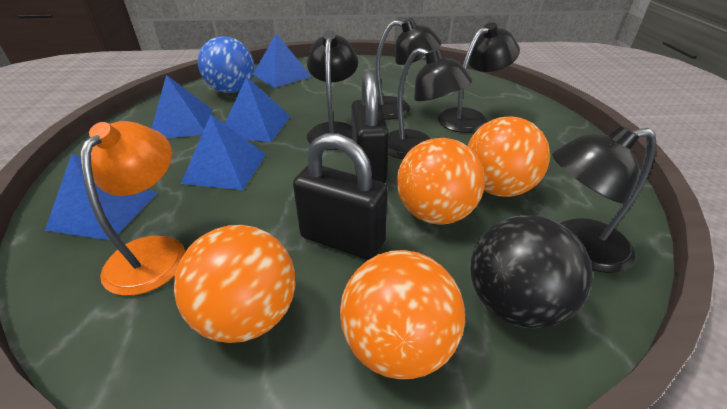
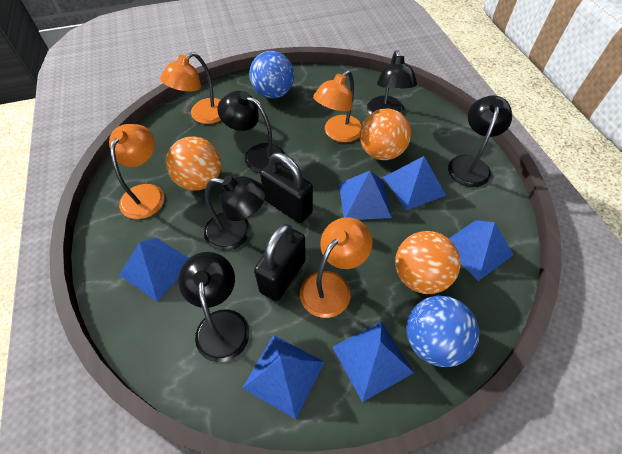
black ball: [470,215,593,329] = 1 -> none = 0
blue ball: [198,36,255,93] = 1 -> [249,51,294,99] [406,296,480,367] = 2
blue pyramid: [45,153,157,240] [152,75,213,138] [181,114,266,190] [225,76,290,142] [254,33,312,88] = 5 -> [119,238,189,302] [243,335,325,419] [333,321,414,402] [339,171,392,220] [383,156,446,210] [449,220,514,281] = 6
orange ball: [174,225,295,343] [340,250,465,379] [397,138,485,224] [468,116,550,197] = 4 -> [166,136,221,191] [360,108,411,160] [395,231,461,294] = 3
orange lamp: [80,121,185,296] = 1 -> [109,124,164,219] [160,52,221,124] [300,217,372,318] [313,70,362,142] = 4

